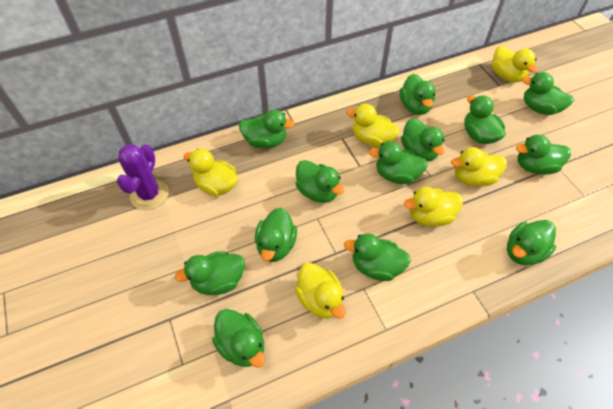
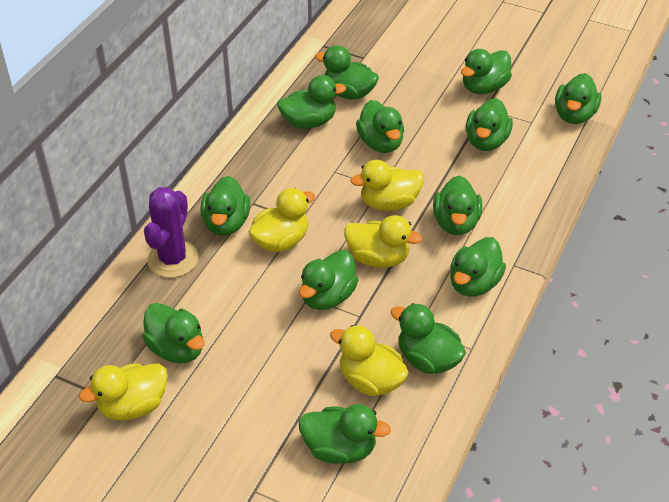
yellow duck: [184,149,238,196] [295,263,346,319] [346,104,400,147] [404,187,463,226] [451,147,507,186] [492,46,537,83] = 6 -> [79,363,168,421] [248,188,315,252] [330,325,409,396] [344,215,422,268] [350,160,424,211] = 5

